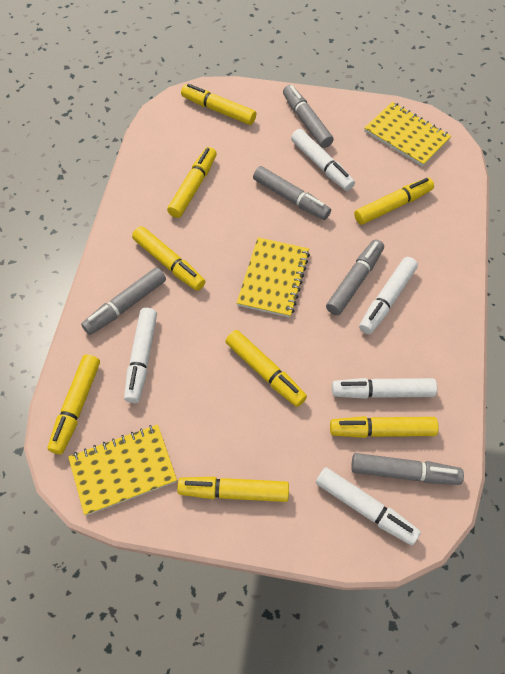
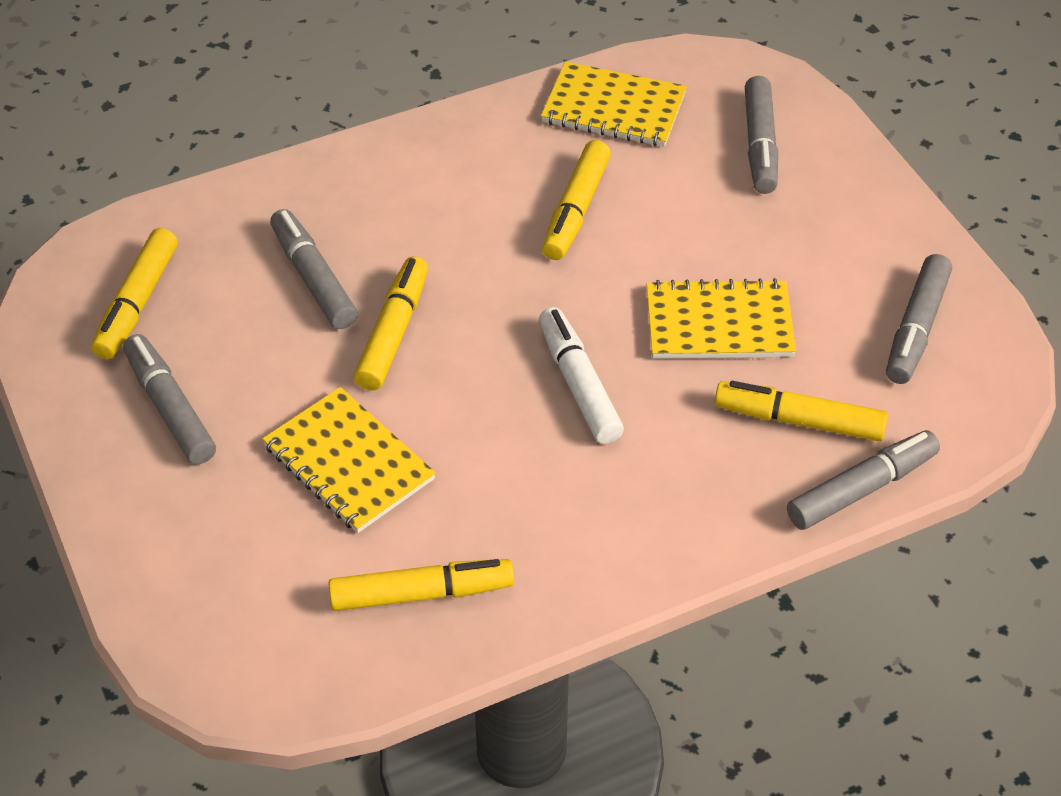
white marker: [124,308,157,403] [291,129,355,191] [316,467,421,545] [332,378,437,399] [359,257,418,334] = 5 -> [539,307,624,444] = 1
yellow marker: [47,354,100,454] [132,226,205,291] [167,147,217,218] [177,477,289,502] [181,84,256,125] [225,330,307,407] [330,416,439,438] [354,178,434,225] = 8 -> [91,228,178,359] [328,559,514,611] [354,256,428,391] [542,140,611,260] [715,381,888,441] = 5

